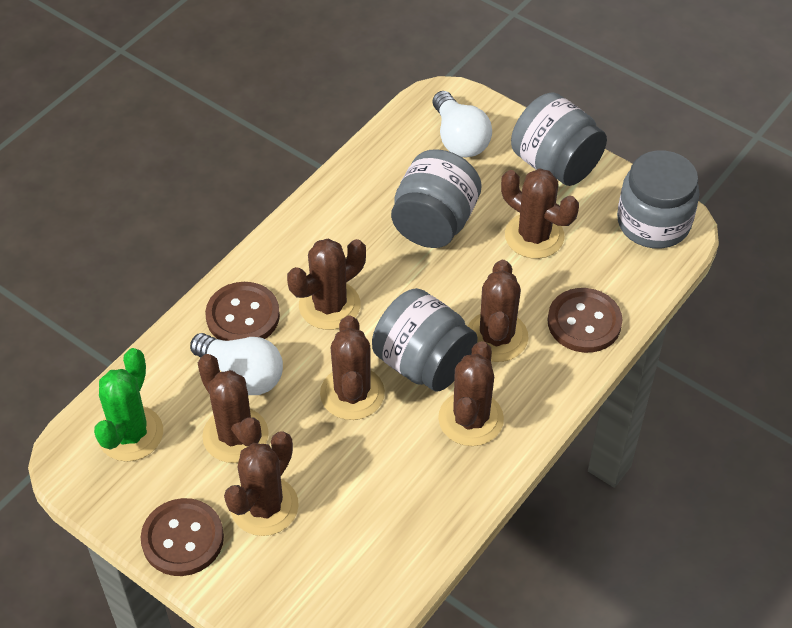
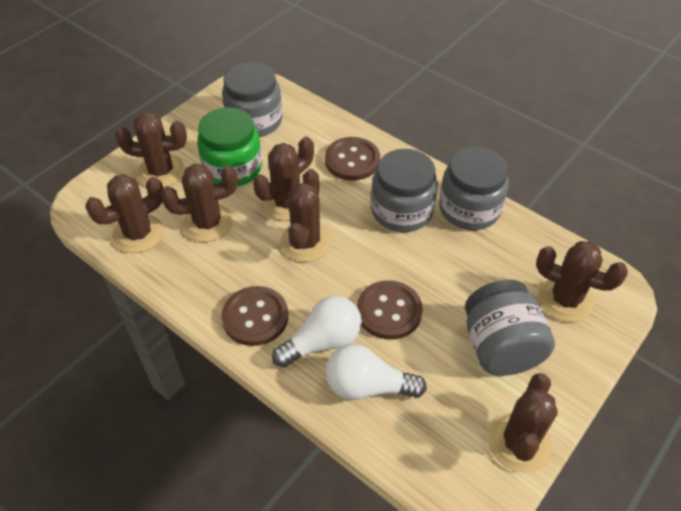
green cactus: [94,348,163,462] = 1 -> none = 0
green jar: none = 0 -> [197,107,262,187] = 1

